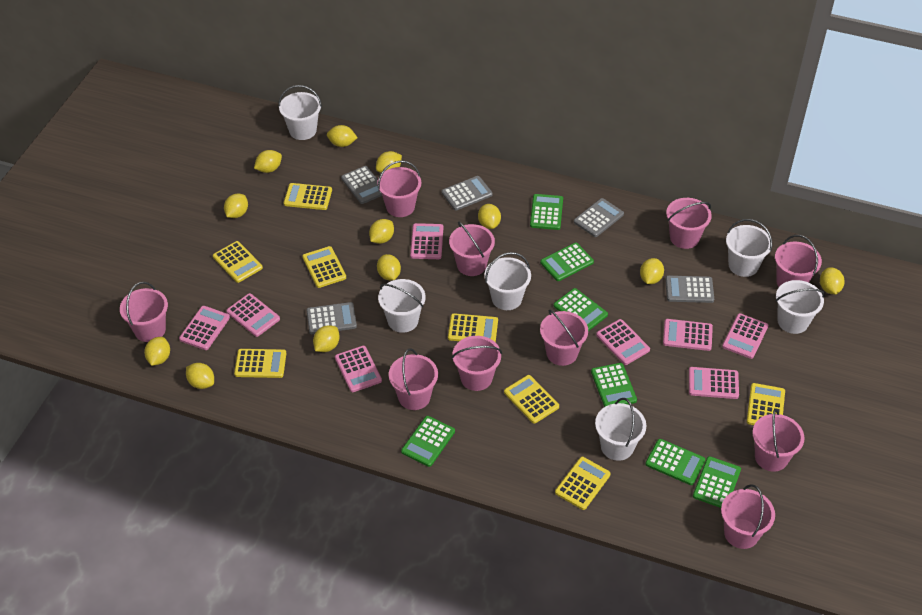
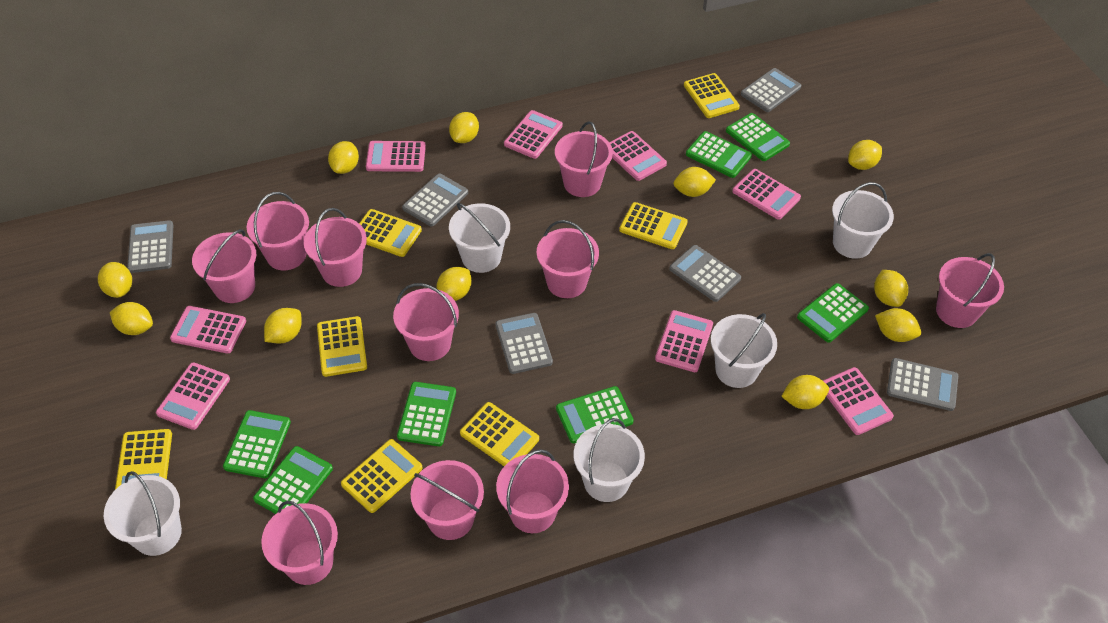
grey calculator: [306,302,357,334] [341,166,382,204] [442,176,493,210] [574,198,624,237] [665,276,714,303] = 5 -> [127,220,173,273] [402,174,468,227] [496,313,553,374] [669,245,741,302] [741,68,801,112] [887,358,958,411] = 6
white bucket: [278,85,322,140] [378,279,426,333] [484,252,531,310] [595,398,646,461] [726,219,772,277] [776,280,825,334] = 6 -> [104,471,182,556] [449,203,510,273] [574,418,645,502] [711,313,777,388] [832,182,894,259] = 5
yellow calculator: [213,241,263,283] [234,349,286,378] [284,183,332,210] [302,246,346,288] [448,313,498,342] [504,375,559,424] [555,457,611,510] [747,383,785,425] = 8 -> [115,429,172,490] [317,316,367,377] [341,439,422,513] [359,209,422,257] [460,402,539,466] [619,202,688,249] [684,73,740,118] = 7
yellow lemon: [144,337,170,366] [186,363,214,389] [224,194,248,218] [254,150,282,173] [313,325,340,352] [327,125,357,147] [369,219,394,244] [376,151,402,173] [377,254,401,280] [478,204,501,229] [640,258,664,284] [820,267,845,295] = 12 -> [98,262,132,298] [110,302,153,335] [264,308,302,344] [328,141,359,174] [436,267,471,301] [449,112,479,143] [674,167,716,197] [781,375,829,409] [848,140,882,170] [874,270,908,307] [875,308,921,342] = 11

